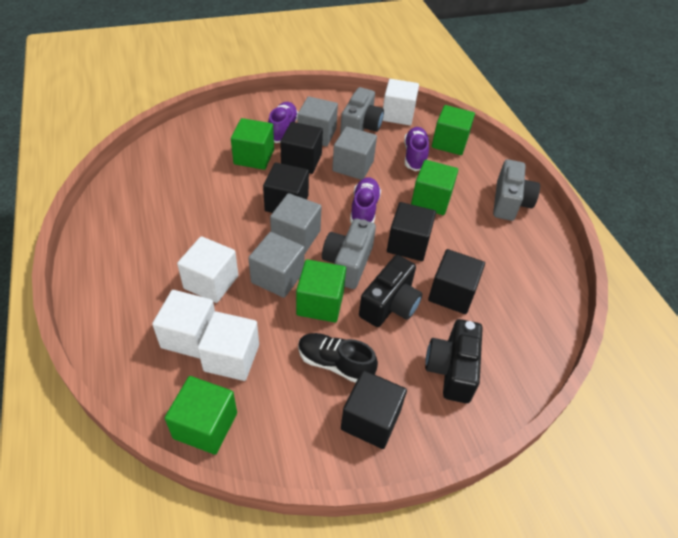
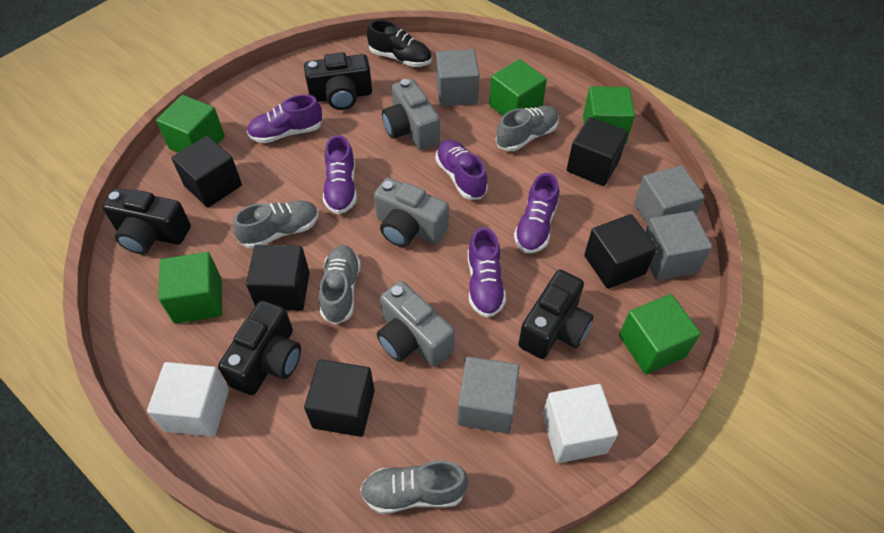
black camera: [359,255,422,327] [425,319,483,403] = 2 -> [102,188,191,254] [218,300,301,395] [304,52,372,110] [518,270,594,359] = 4
grey shoe: none = 0 -> [233,201,319,249] [319,245,361,325] [360,460,468,514] [496,105,559,151] = 4
purple shoe: [268,102,298,143] [350,177,381,223] [404,127,429,171] = 3 -> [247,94,323,143] [323,135,357,214] [436,139,488,200] [468,227,506,318] [514,173,559,253] = 5
white cube: [152,290,215,358] [177,236,238,303] [197,311,259,381] [383,79,419,125] = 4 -> [147,362,229,437] [542,384,618,463] = 2

